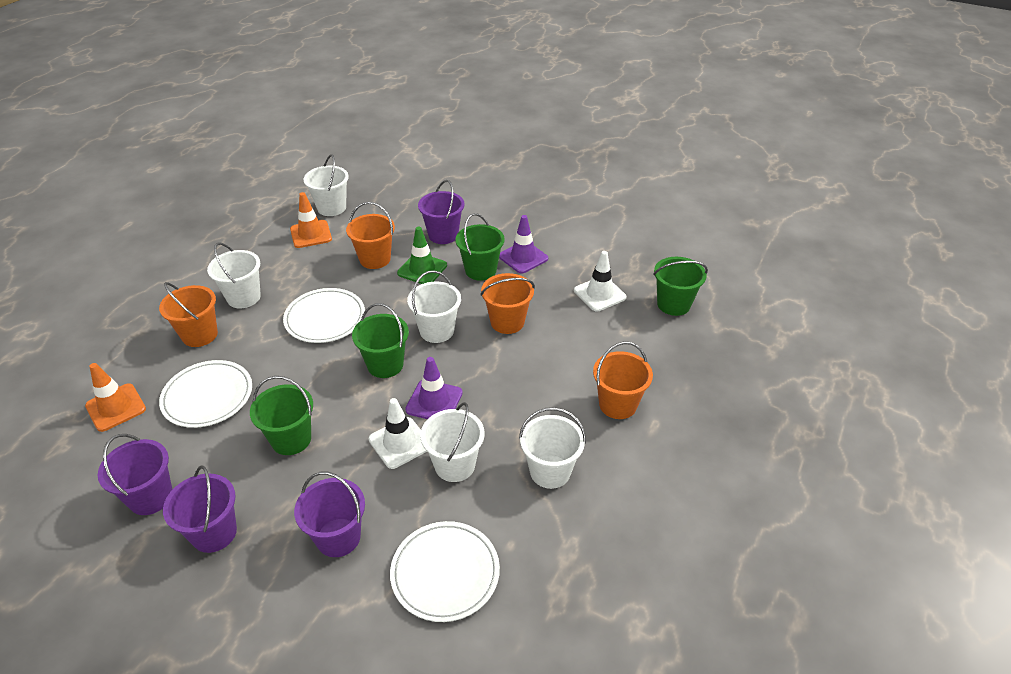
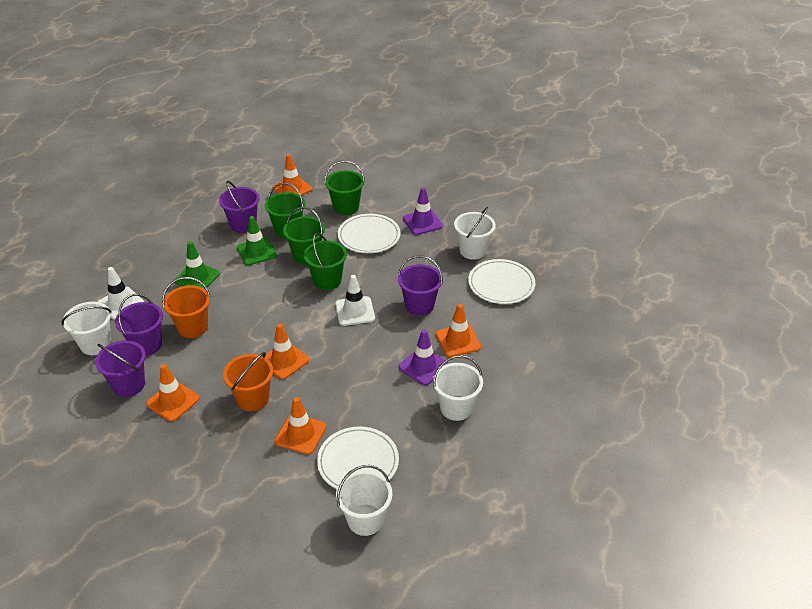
green traffic cone: [397,227,447,284] = 1 -> [174,241,220,289] [237,216,277,265] = 2
orange bucket: [159,282,218,347] [346,202,395,269] [480,273,535,334] [593,341,653,419] = 4 -> [162,277,211,338] [223,352,273,411] = 2
orange traffic cone: [85,363,146,432] [290,192,332,248] = 2 -> [146,364,200,421] [265,324,309,379] [272,154,312,196] [275,397,326,455] [436,304,481,357] = 5
white bucket: [207,242,261,308] [304,154,349,216] [407,270,461,343] [420,402,484,482] [519,407,586,489] = 5 -> [62,302,112,355] [336,465,392,536] [433,355,483,421] [454,207,496,260] = 4

